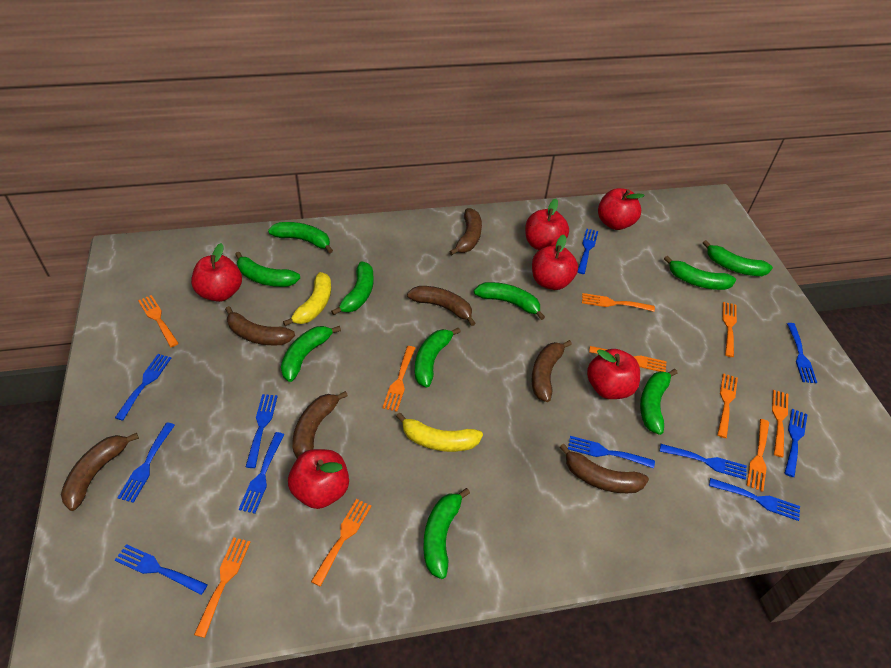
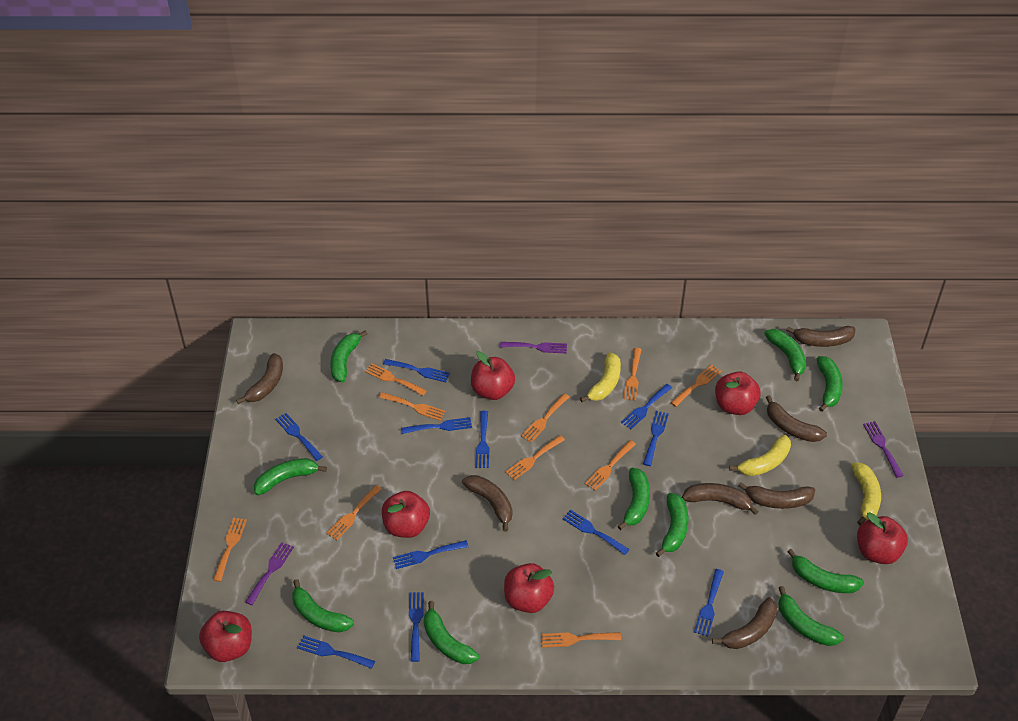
purple fork: none = 0 -> [245,542,294,605] [500,342,567,354] [863,421,904,478] = 3
yellow banana: [283,272,331,326] [396,413,483,452] = 2 -> [580,352,621,402] [729,435,791,476] [852,462,881,525] = 3

